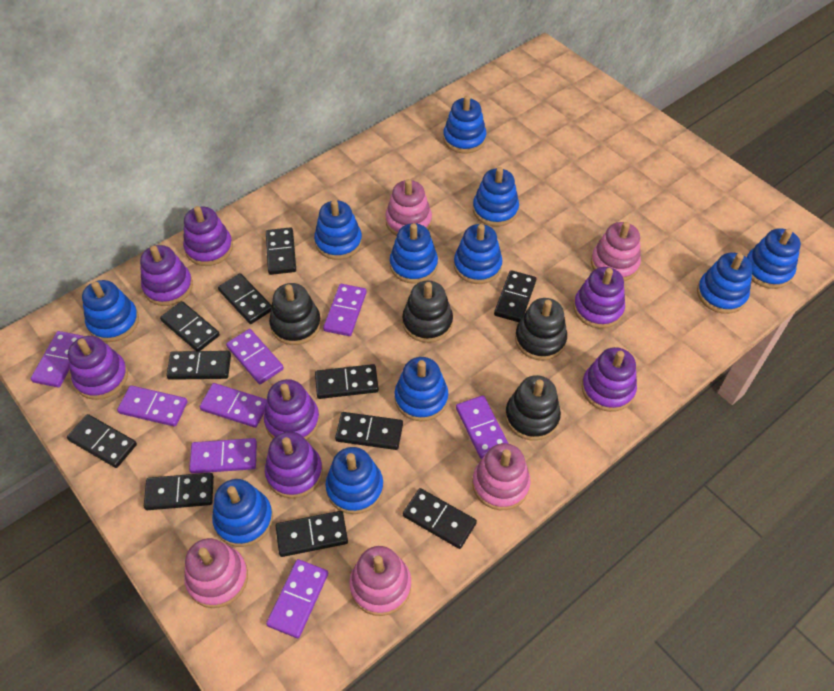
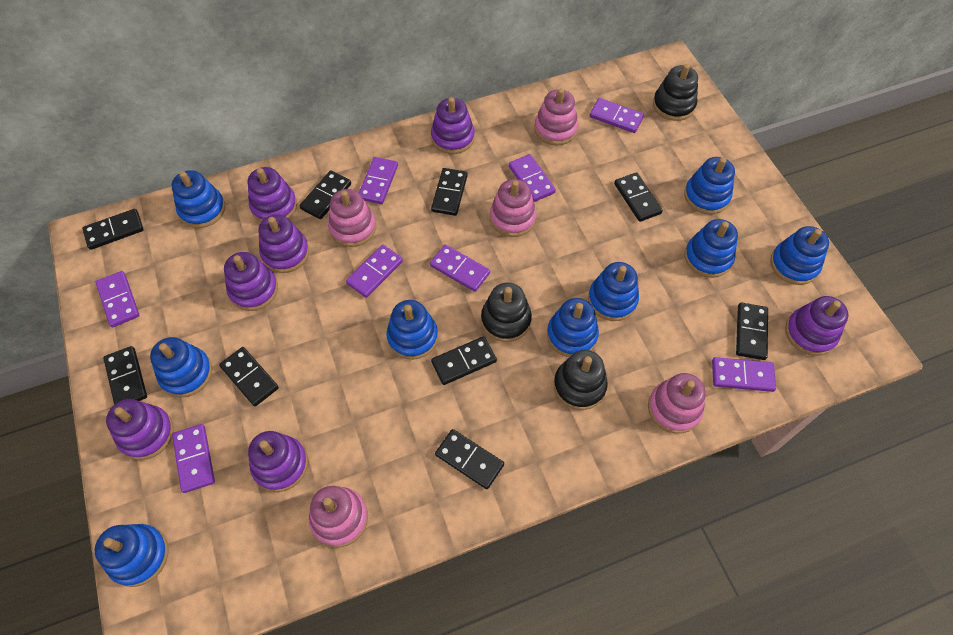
black domino: [67,414,137,468] [144,473,214,510] [160,301,220,351] [166,351,231,380] [218,273,272,324] [266,227,296,275] [276,511,348,557] [315,364,379,399] [335,412,403,450] [403,488,477,549] [494,270,536,322] = 11 -> [82,209,144,250] [103,346,147,405] [219,347,279,407] [300,171,351,219] [431,168,468,216] [431,336,497,385] [435,429,504,489] [614,172,663,222] [736,302,768,360] = 9
black stacking toy: [269,283,321,345] [402,281,453,343] [505,375,561,441] [515,298,567,361] = 4 -> [481,283,532,342] [554,350,608,410] [653,64,698,121] = 3
blue stacking toy: [82,280,139,342] [212,479,273,547] [314,200,362,260] [325,447,384,514] [390,223,438,284] [395,357,448,421] [443,95,486,154] [454,224,502,284] [473,167,519,226] [697,253,753,314] [747,228,801,289] = 11 -> [95,524,169,587] [150,337,212,397] [172,170,225,228] [386,300,438,360] [547,298,599,357] [588,262,639,321] [684,157,735,214] [684,219,738,278] [770,226,829,285] = 9

